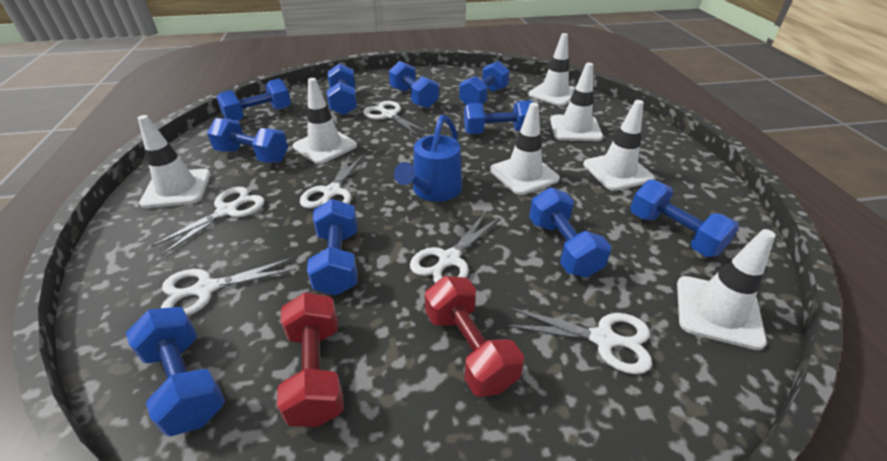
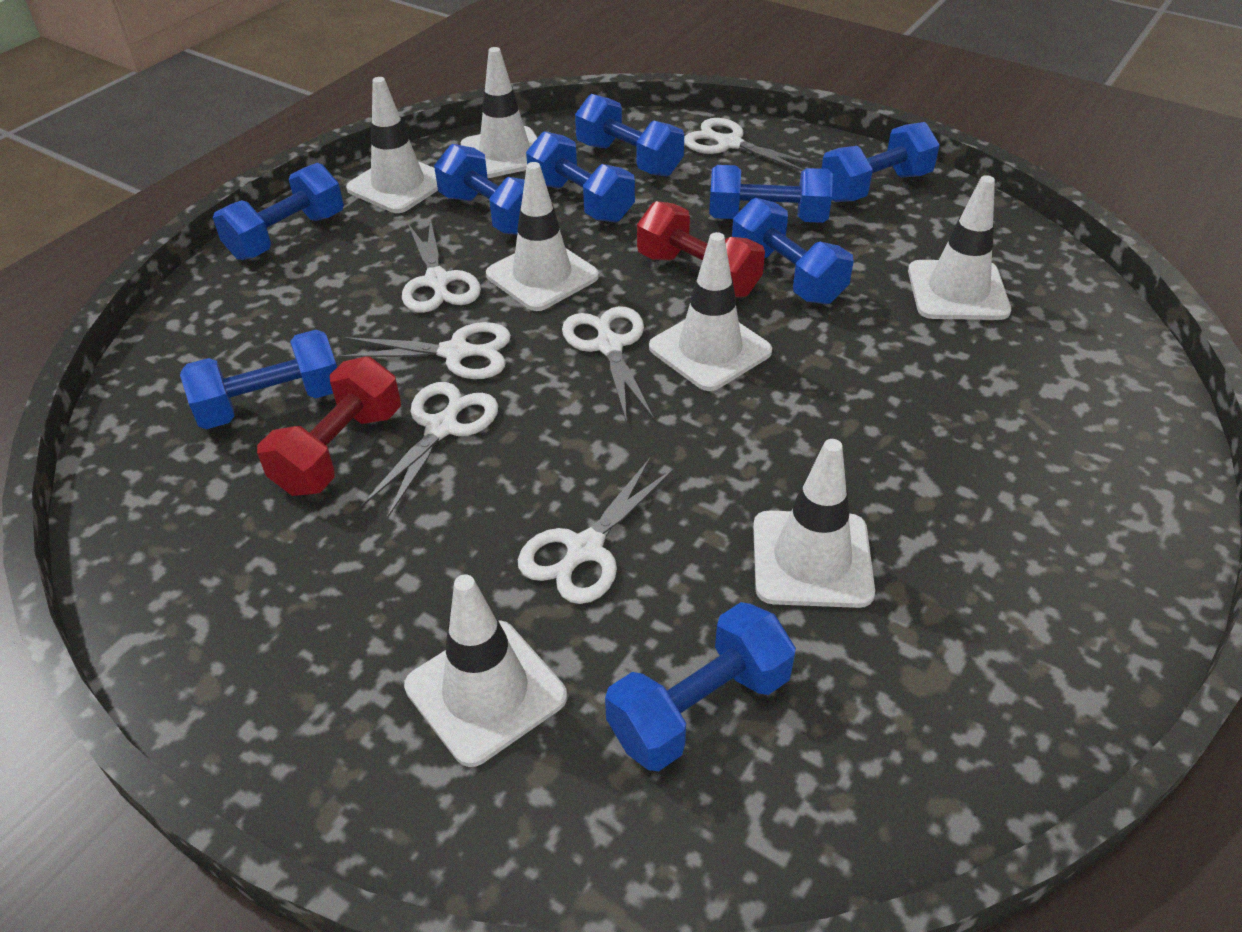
blue dumbbell: [126,307,225,436] [207,118,288,163] [216,79,291,121] [307,199,357,295] [327,63,357,116] [389,61,439,109] [459,61,509,105] [464,100,533,134] [529,187,612,278] [630,179,739,257] = 10 -> [180,329,337,429] [213,163,344,260] [434,144,525,235] [526,131,635,223] [575,94,684,177] [605,602,796,771] [709,165,833,223] [732,198,854,304] [822,122,940,202] = 9
blue watering can: [394,115,462,202] = 1 -> none = 0

